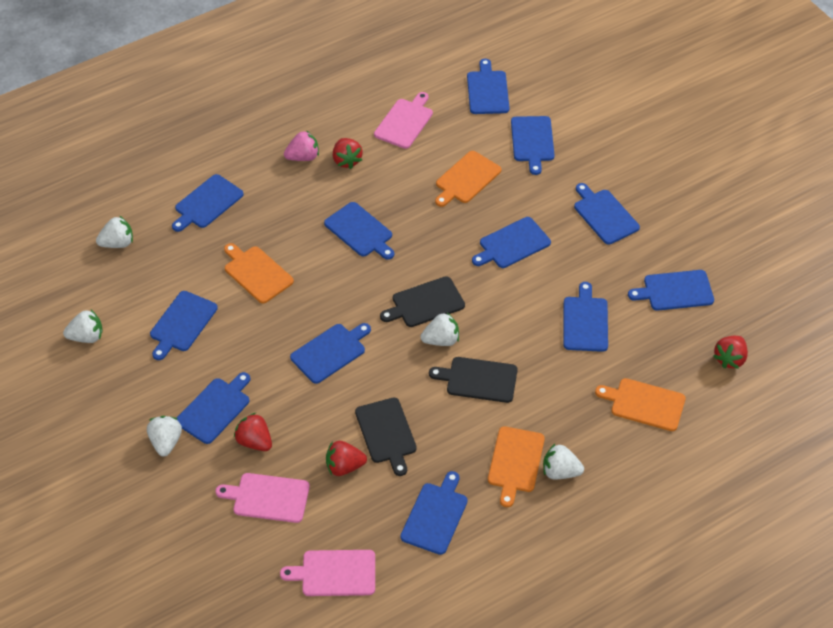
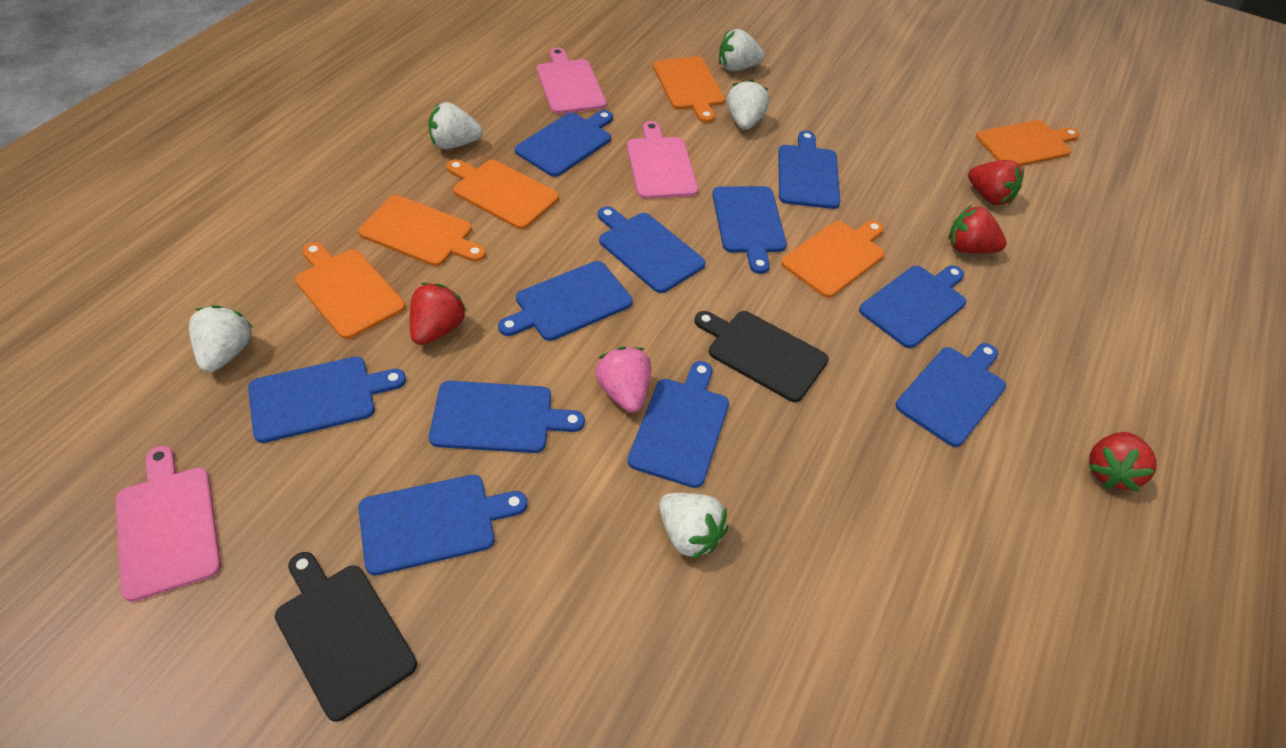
black cutting board: [355,398,417,476] [380,276,465,327] [429,357,518,403] = 3 -> [275,552,417,722] [695,311,829,402] = 2
blue cutting board: [150,291,218,360] [172,174,244,232] [177,372,250,444] [290,323,371,384] [324,202,394,260] [400,471,468,555] [467,59,509,114] [472,217,551,268] [511,116,555,175] [563,282,608,352] [574,183,640,245] [628,270,714,311] = 12 -> [248,357,406,443] [358,475,527,575] [429,381,585,453] [498,261,633,341] [515,110,613,177] [598,206,705,293] [628,361,729,488] [712,186,787,274] [778,131,840,209] [859,265,966,348] [896,343,1006,447] = 11
orange cutting board: [224,243,294,303] [435,151,501,207] [488,426,545,507] [595,378,686,431] = 4 -> [295,242,405,339] [358,195,486,266] [447,159,559,229] [653,56,725,123] [781,220,885,298] [976,120,1080,166] = 6

